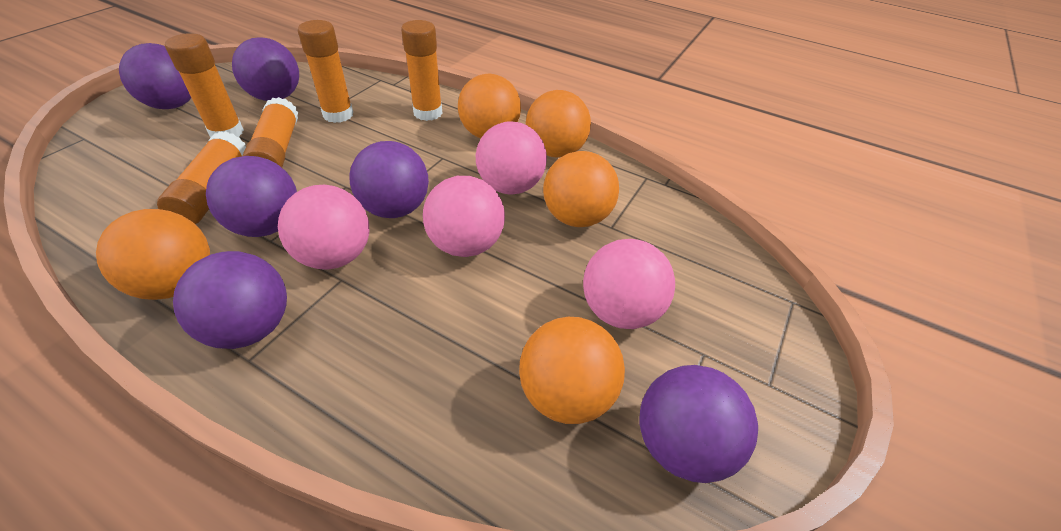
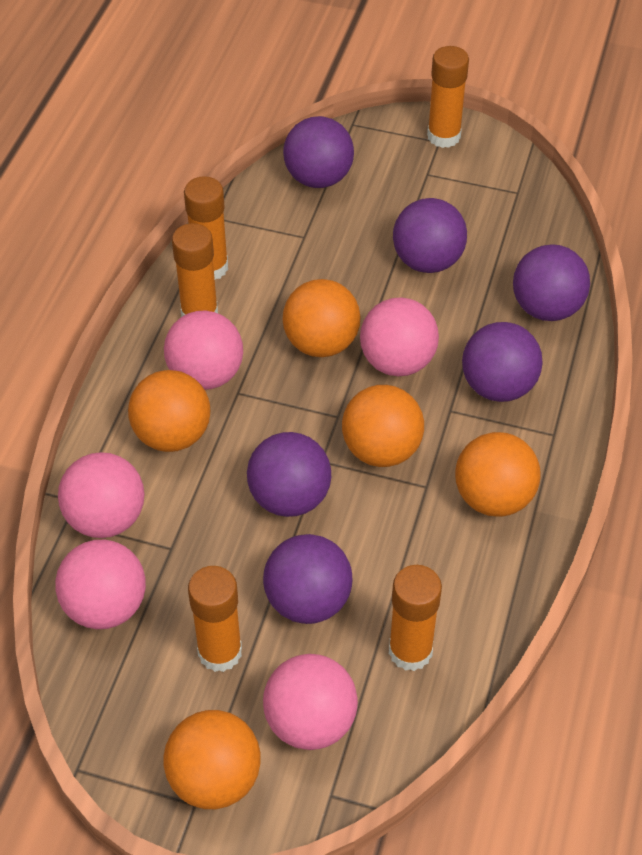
pink ball: [278,185,369,270] [423,176,505,257] [476,122,547,195] [583,239,675,329] = 4 -> [55,540,146,629] [58,452,144,538] [164,311,243,390] [263,654,358,750] [360,297,439,376] = 5

